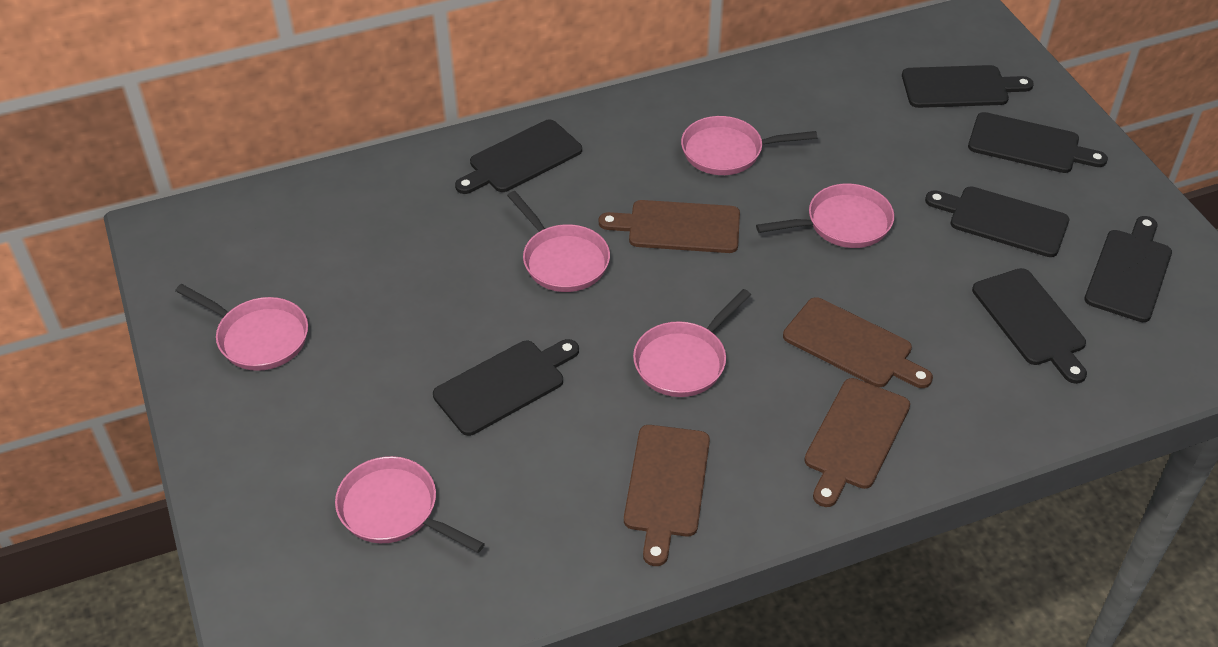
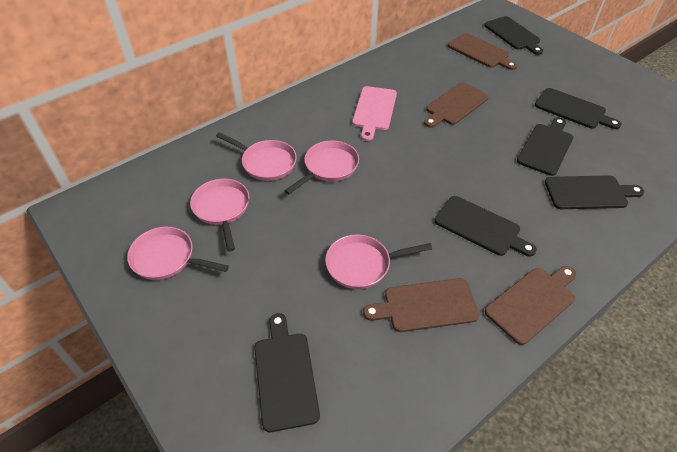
black cutting board: [433,339,579,436] [455,120,582,194] [902,65,1034,108] [925,186,1069,257] [968,112,1108,173] [972,268,1087,384] [1084,216,1172,322] = 7 -> [254,313,320,432] [434,196,537,256] [484,16,543,55] [517,118,573,176] [535,88,621,129] [545,175,644,209] = 6
pink cutting board: none = 0 -> [352,86,397,141] = 1
pink pan: [175,284,308,371] [335,456,485,553] [507,191,610,292] [633,289,751,397] [681,116,817,175] [756,183,894,248] = 6 -> [127,227,229,280] [190,179,249,252] [216,132,297,181] [284,140,359,194] [325,234,432,289] = 5

